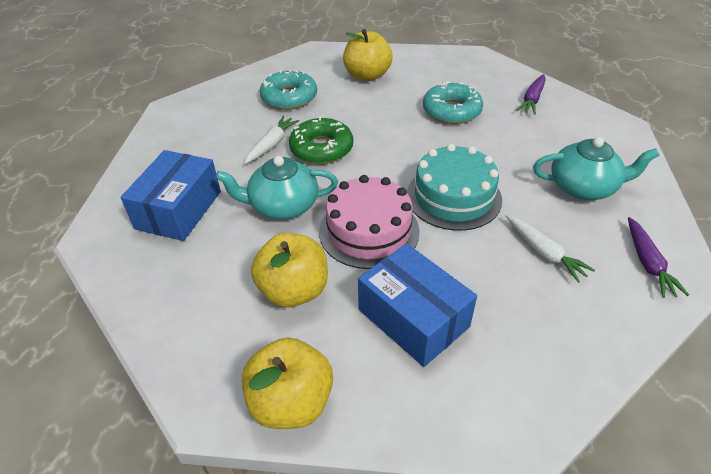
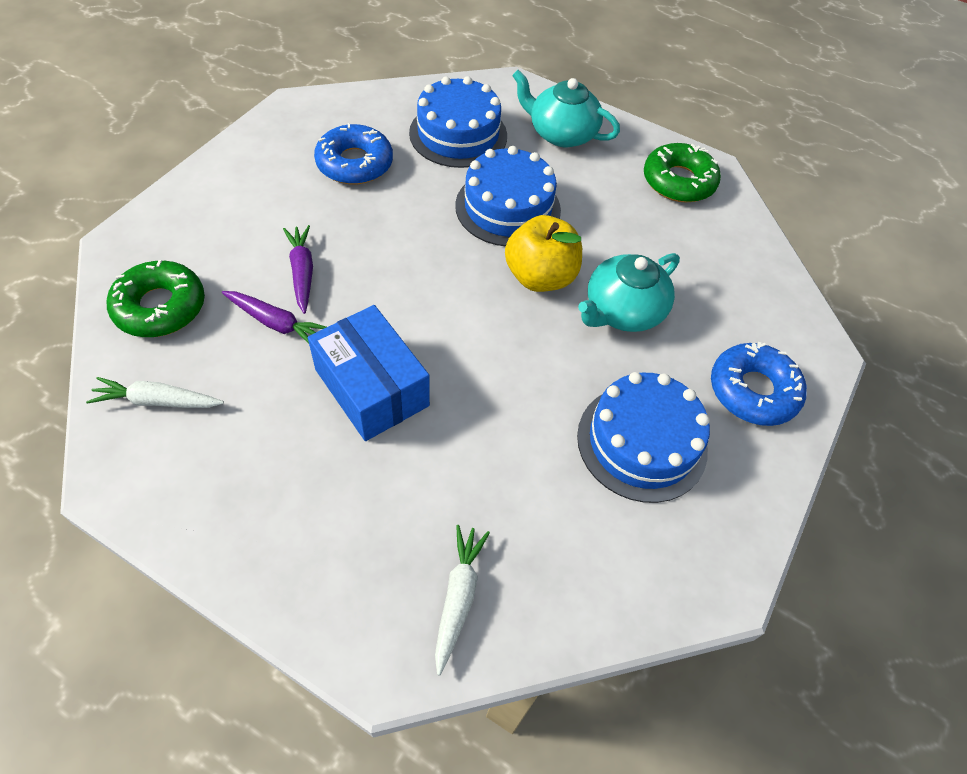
blue box: [120,150,221,241] [358,243,477,367] = 2 -> [308,305,430,441] = 1
blue cake: none = 0 -> [409,76,507,168] [455,146,561,247] [577,372,710,503] = 3
blue donut: none = 0 -> [314,123,393,184] [711,342,807,426] = 2
green donut: [289,117,353,164] = 1 -> [107,260,205,337] [644,143,721,202] = 2
pink cake: [319,175,420,269] = 1 -> none = 0
turquoise cake: [407,144,502,231] = 1 -> none = 0
turquoise donut: [260,70,317,110] [423,81,483,124] = 2 -> none = 0
yellow apple: [242,337,333,429] [251,233,328,307] [343,29,393,81] = 3 -> [505,215,582,292] = 1

